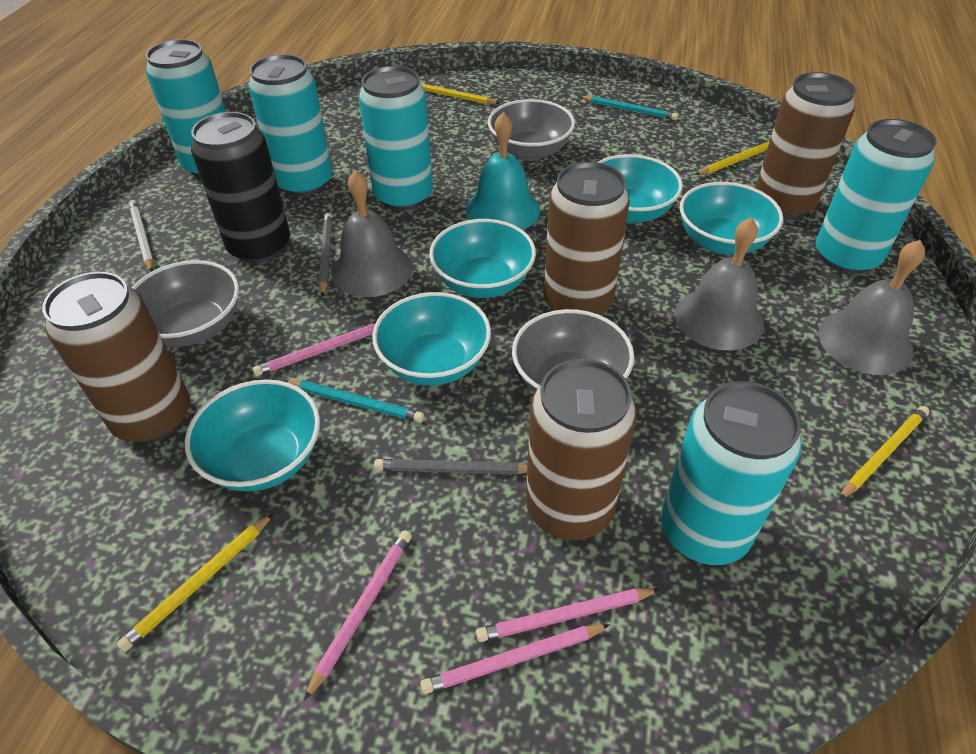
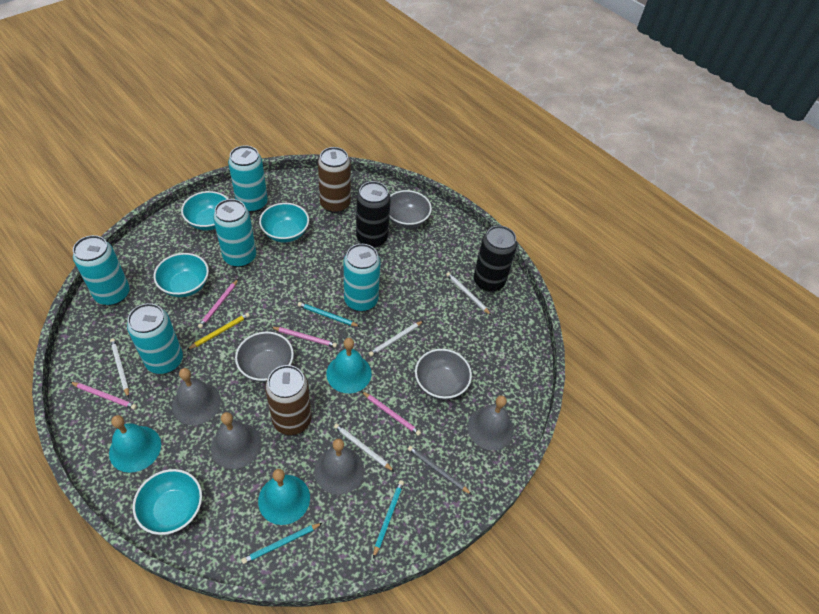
black can: [191,112,290,263] = 1 -> [356,181,391,248] [474,226,517,292] = 2
brown can: [42,272,190,443] [526,359,637,540] [544,162,630,315] [755,72,856,220] = 4 -> [265,365,312,435] [318,147,351,213] = 2
grey bell: [331,170,412,297] [675,218,764,350] [818,240,925,375] = 3 -> [172,368,221,425] [211,412,261,469] [314,439,364,495] [467,395,514,450] = 4
grey pencil: [319,213,332,297] [374,459,527,474] = 2 -> [408,446,472,495] = 1
turquoise bell: [466,112,540,230] = 1 -> [109,415,161,473] [258,469,310,525] [326,338,372,393] = 3
turquoise bowl: [185,379,320,491] [372,292,491,386] [429,219,536,298] [597,154,683,223] [680,182,783,255] = 5 -> [133,469,202,535] [154,253,209,297] [181,191,228,230] [259,203,309,242] = 4
turquoise pencil: [284,380,424,423] [580,96,678,120] = 2 -> [241,523,322,564] [298,302,360,327] [373,480,404,558] = 3
white pencil: [129,200,154,272] = 1 -> [110,338,129,398] [334,423,394,471] [369,320,424,356] [446,272,491,315] = 4
yellow pencil: [117,513,274,652] [421,83,500,104] [695,141,770,175] [839,406,929,500] = 4 -> [187,313,250,350] = 1

